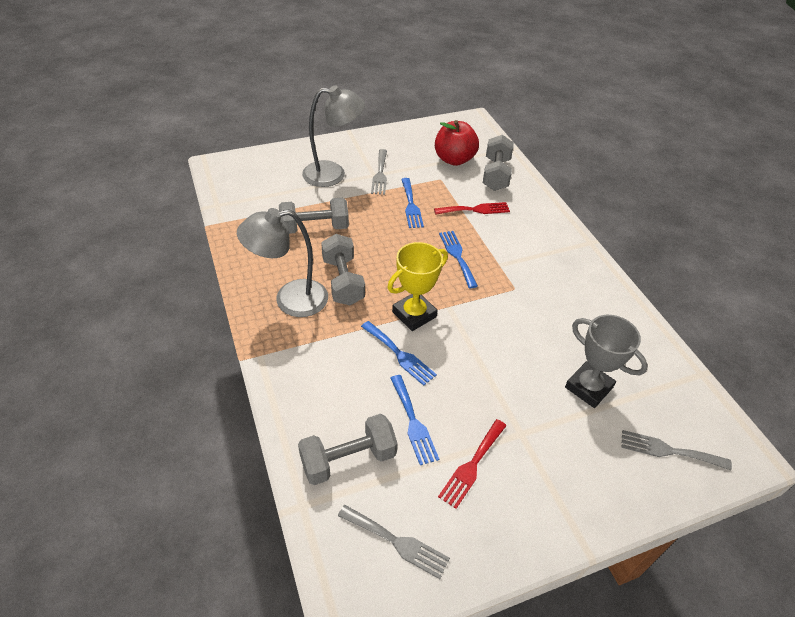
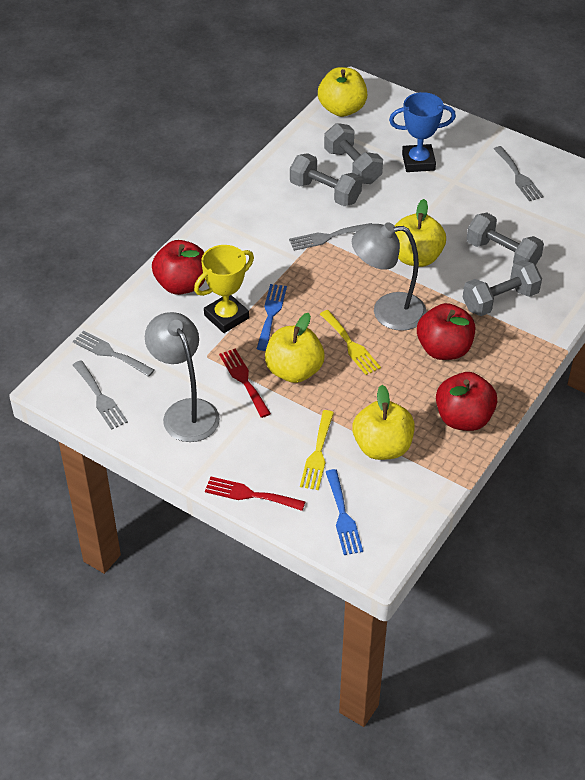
blue fork: [361,321,437,386] [390,375,439,465] [401,178,424,228] [439,231,478,288] = 4 -> [257,284,287,351] [326,469,363,555] = 2
blue trophy: none = 0 -> [389,92,456,172] = 1
grey fork: [338,505,450,579] [371,149,387,195] [621,430,732,470] = 3 -> [73,330,154,377] [73,360,128,430] [289,223,372,251] [494,146,544,201] = 4
grey trophy: [565,315,648,408] = 1 -> none = 0
red apple: [435,120,479,166] = 1 -> [152,240,205,295] [417,303,475,360] [436,372,497,431] = 3
yellow apple: none = 0 -> [265,313,325,383] [318,67,367,117] [353,385,415,460] [395,199,446,267] = 4
yellow fork: none = 0 -> [300,410,334,490] [320,310,381,375] = 2

